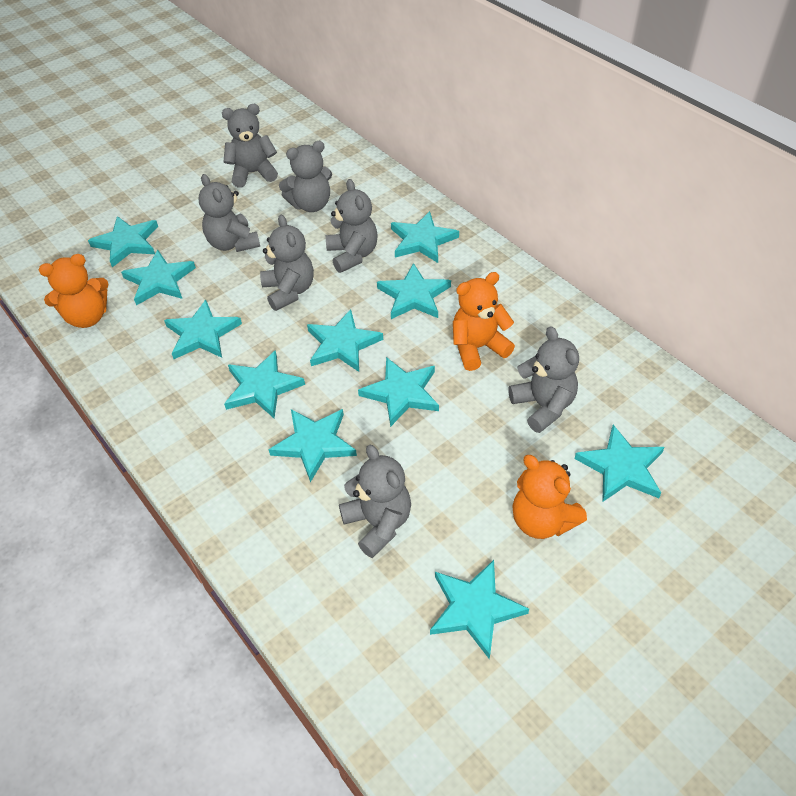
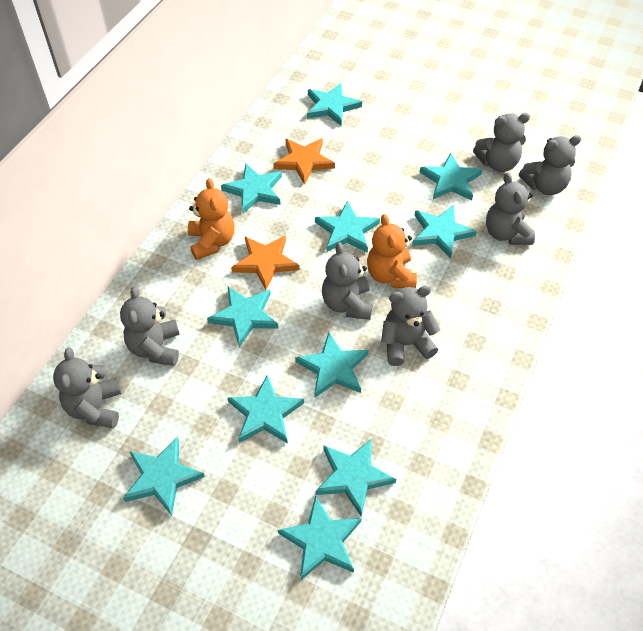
orange star: none = 0 -> [231,235,300,290] [273,138,335,185] = 2
orange teddy bear: [38,254,108,328] [453,272,515,371] [512,455,587,539] = 3 -> [188,178,234,260] [367,214,417,288] = 2

